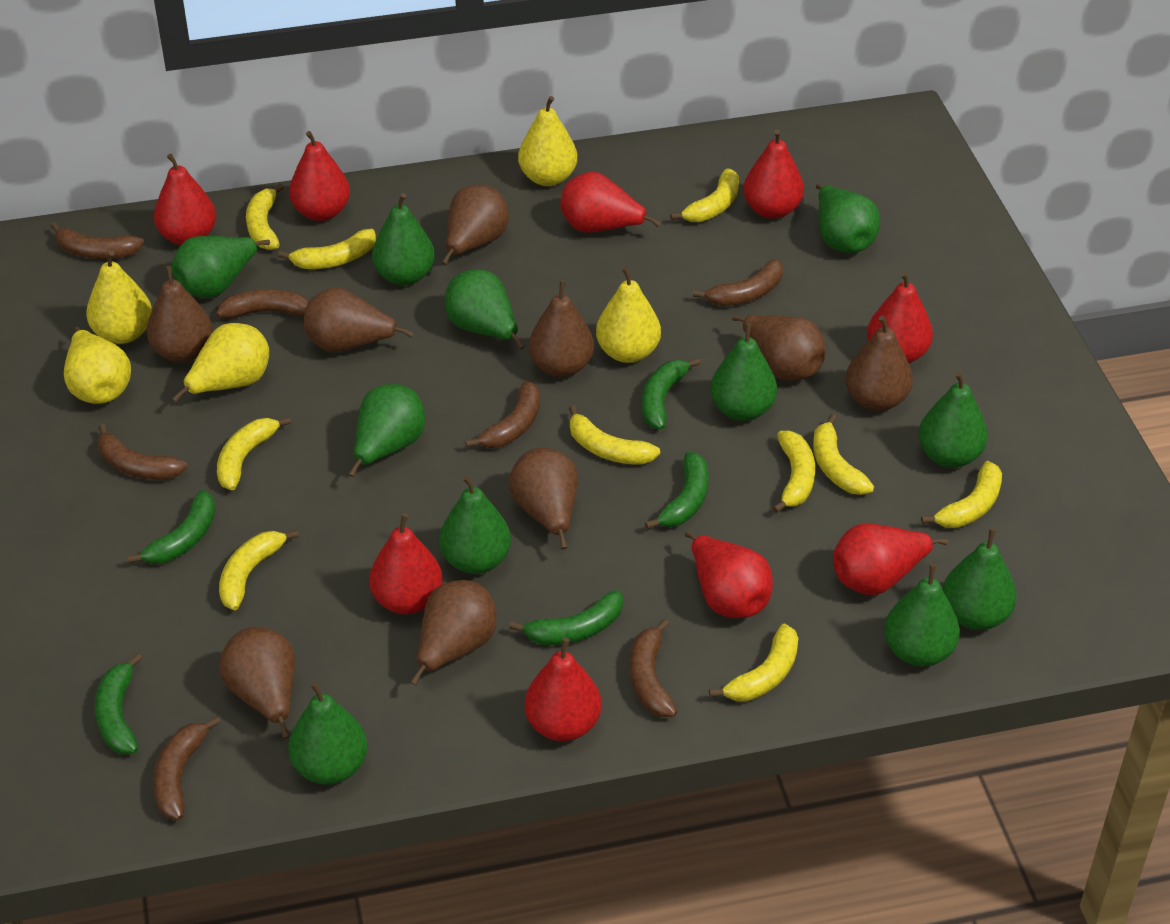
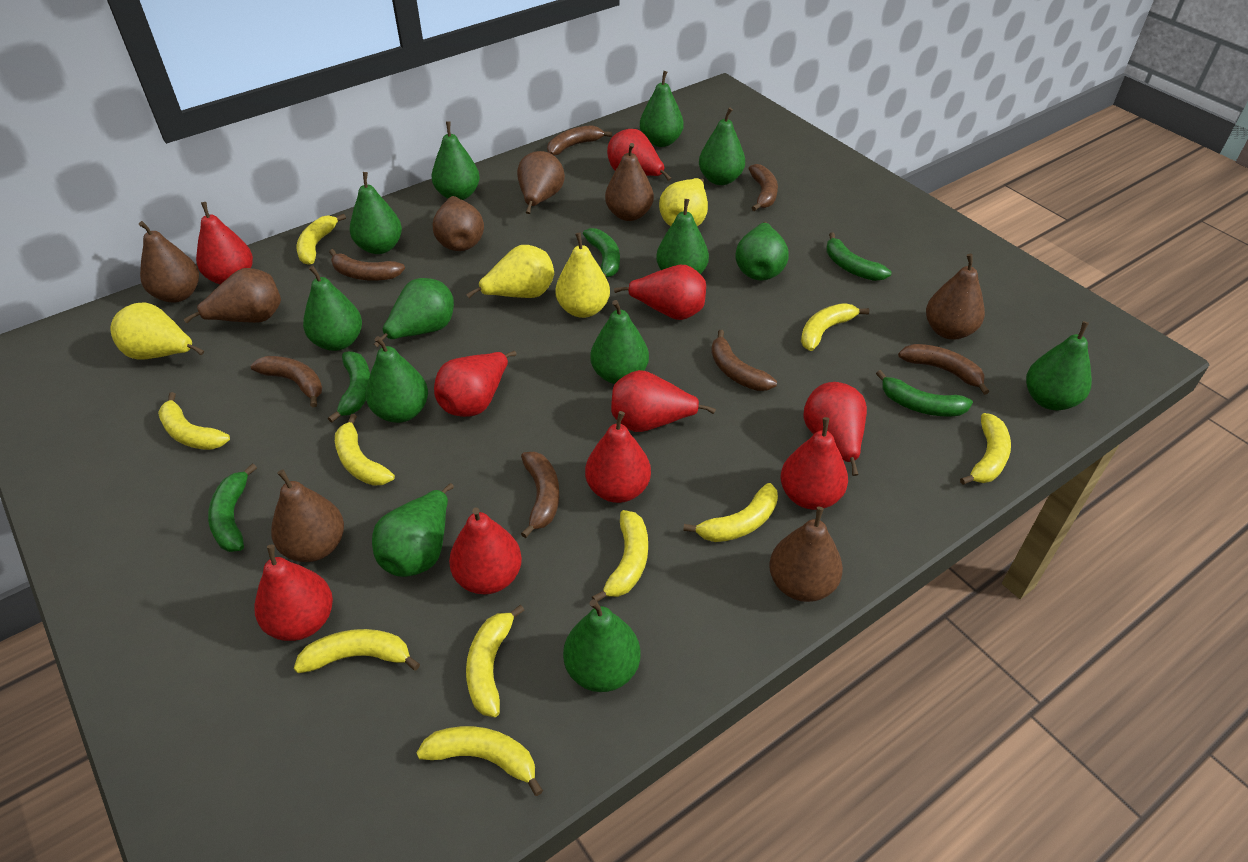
brown pear: [147,266,213,362] [219,627,295,739] [304,287,414,352] [410,580,497,685] [442,184,509,265] [509,447,578,549] [529,280,594,377] [732,315,826,381] [846,316,913,411] = 9 -> [139,221,199,303] [184,268,281,323] [271,469,344,562] [433,196,484,251] [517,151,565,214] [605,143,654,221] [769,507,843,602] [926,254,985,340] = 8
green pear: [172,236,270,298] [288,681,367,785] [348,384,425,477] [372,193,435,285] [439,475,511,574] [445,269,525,349] [710,323,777,421] [816,184,880,253] [884,564,960,666] [918,372,988,468] [942,528,1017,630] = 11 -> [303,265,362,351] [350,172,402,254] [366,336,428,423] [372,483,454,577] [374,278,454,347] [432,122,480,200] [563,599,641,692] [590,300,649,384] [640,71,684,147] [656,199,709,274] [699,108,745,185] [735,222,789,280] [1026,321,1092,410] = 13
red pear: [154,154,216,245] [289,131,350,221] [369,513,443,614] [525,638,601,741] [560,172,661,233] [685,531,773,618] [743,130,804,219] [833,523,948,595] [867,272,933,363] = 9 -> [196,202,253,284] [255,544,333,641] [434,351,517,417] [449,507,522,594] [585,411,651,503] [607,129,672,181] [611,370,716,432] [614,265,706,320] [780,417,848,510] [803,382,867,476] = 10
yellow pear: [64,327,131,404] [86,251,152,344] [172,323,269,402] [518,96,577,186] [596,267,661,363] = 5 -> [111,302,204,360] [466,245,554,298] [555,232,610,318] [659,178,708,226] = 4

